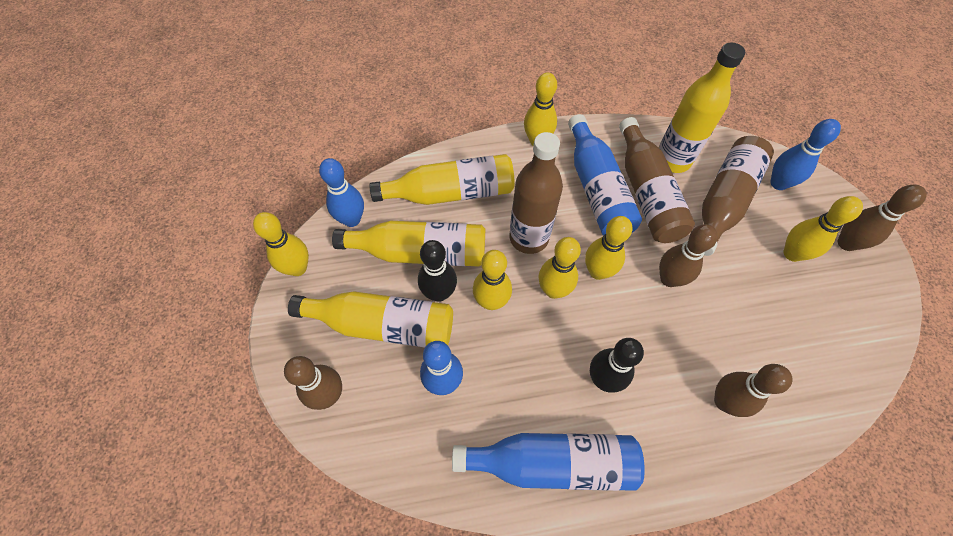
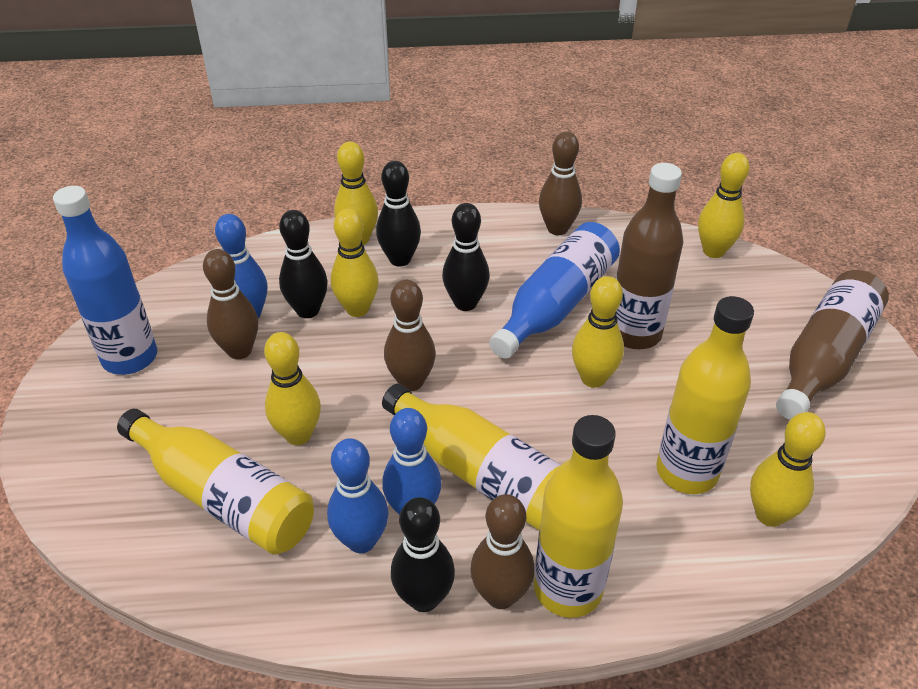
black bowling pin: [418,240,457,302] [590,338,644,393] = 2 -> [279,210,328,318] [376,161,421,267] [391,497,455,612] [442,203,490,311] = 4
brown bottle: [509,132,563,254] [619,117,695,243] [702,136,774,256] = 3 -> [616,163,683,349] [776,270,889,420] = 2

